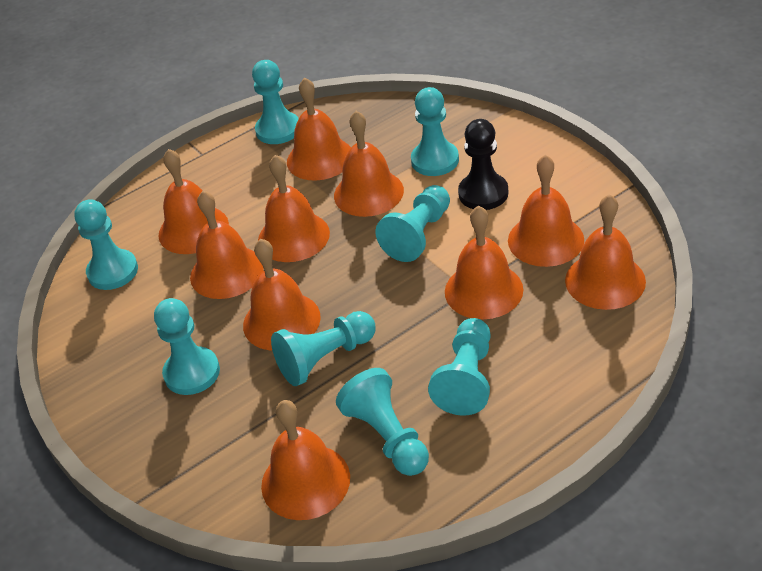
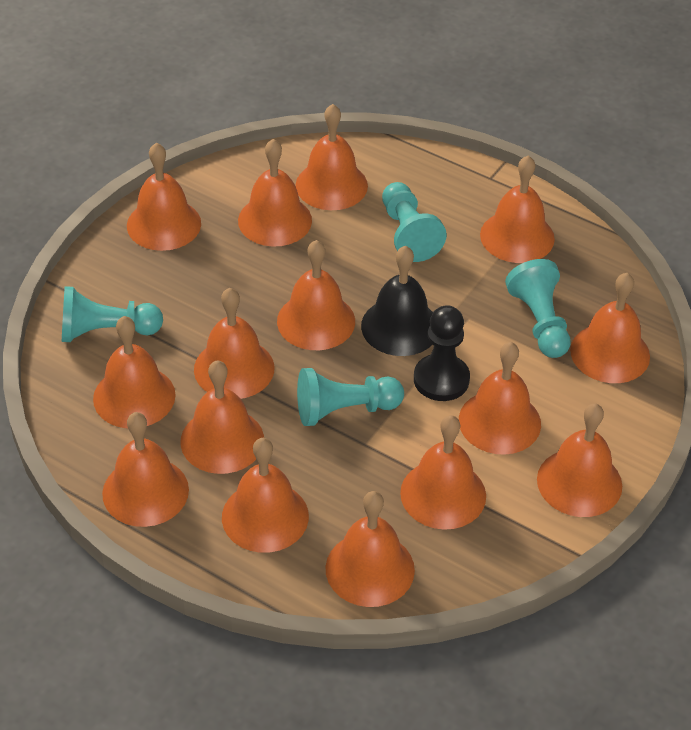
black bell: none = 0 -> [361,246,433,356] = 1
orange bell: [158,149,229,254] [190,191,264,299] [243,239,321,351] [258,155,330,262] [261,400,350,520] [287,78,351,180] [334,111,404,217] [445,205,523,319] [508,155,584,267] [565,194,646,310] = 10 -> [93,316,176,428] [102,412,189,527] [127,143,201,251] [181,360,264,474] [194,288,274,399] [222,438,309,553] [238,139,312,247] [277,240,355,350] [296,104,368,210] [325,491,415,607] [400,415,486,530] [459,342,541,455] [480,155,555,263] [537,403,622,517] [570,273,650,383] = 15
turquoise pawn: [74,199,138,290] [154,298,220,395] [252,60,299,144] [271,311,375,386] [336,368,429,476] [375,185,450,262] [411,87,459,176] [428,318,491,416] = 8 -> [62,286,163,342] [297,368,404,426] [382,182,447,262] [505,259,571,358] = 4

